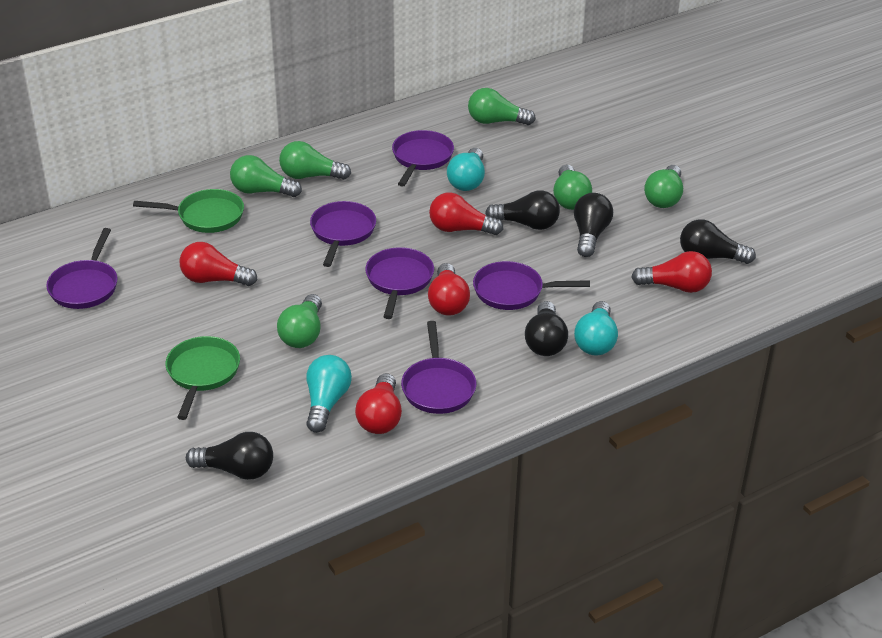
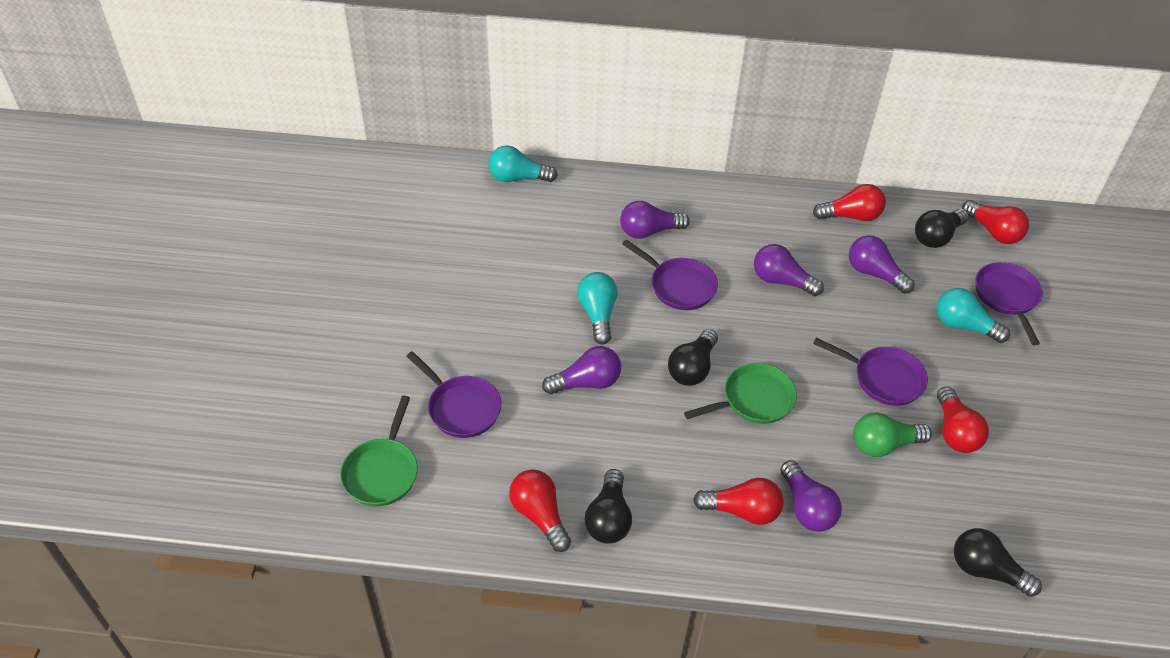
black light bulb: [186,432,273,480] [485,190,560,230] [525,301,568,356] [574,193,613,257] [680,219,756,264] = 5 -> [585,469,632,544] [668,329,718,386] [915,209,969,248] [954,528,1042,597] = 4
green light bulb: [230,155,302,197] [277,294,322,348] [279,141,351,180] [468,88,536,125] [553,165,592,210] [644,165,683,208] = 6 -> [853,412,932,457] = 1
purple light bulb: none = 0 -> [542,346,621,394] [620,201,690,239] [754,244,824,296] [780,460,842,532] [849,235,915,294] = 5
purple pan: [46,228,118,309] [310,201,376,267] [365,247,434,319] [392,130,454,187] [401,321,476,414] [473,261,590,310] = 6 -> [406,351,502,438] [622,240,718,310] [813,338,928,406] [975,262,1043,345] = 4

